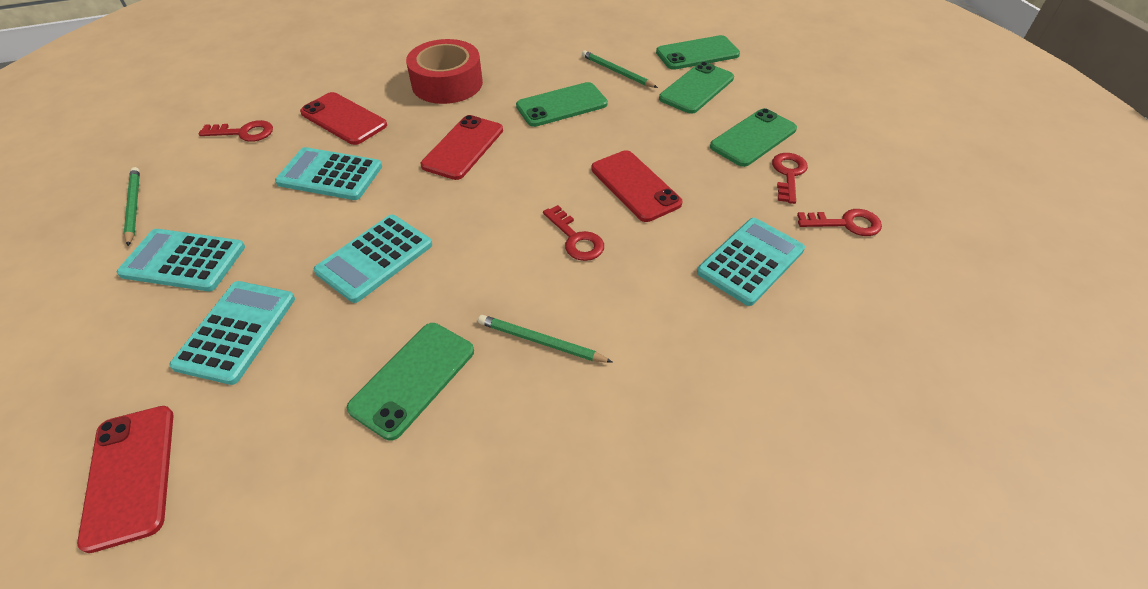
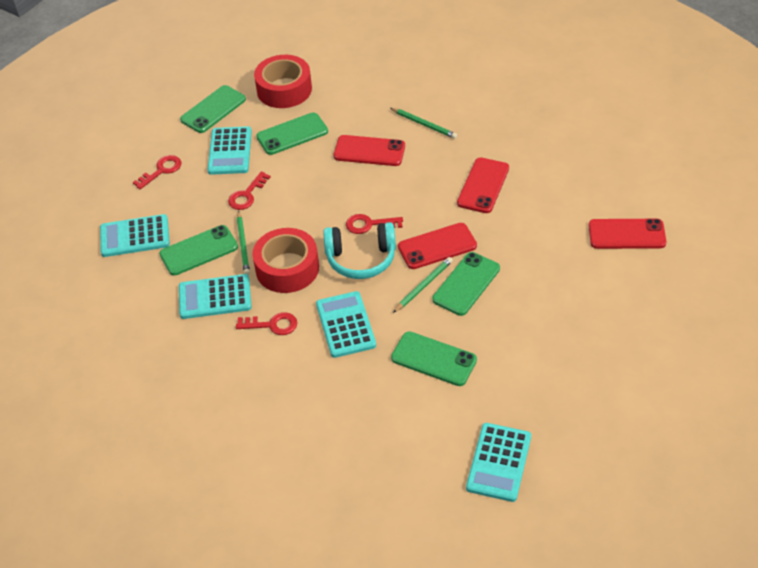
red tape: [406,39,483,104] = 1 -> [252,228,319,293] [254,55,312,108] = 2
turquoise headphones: none = 0 -> [323,222,396,279] = 1

